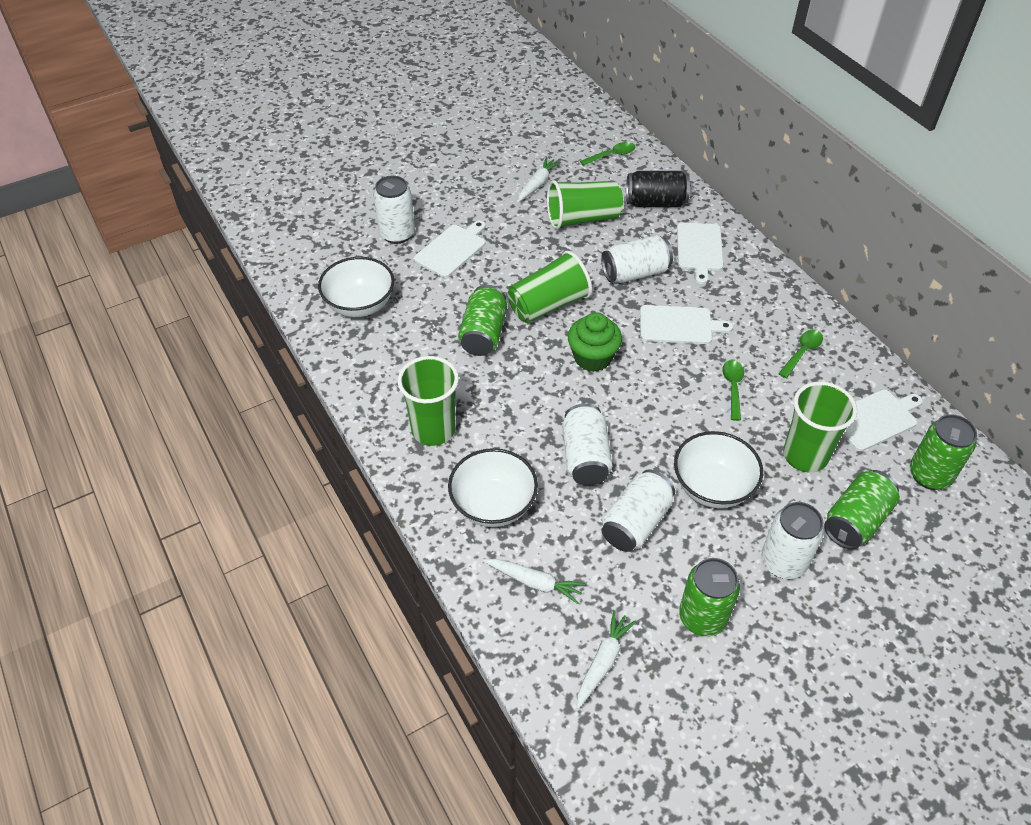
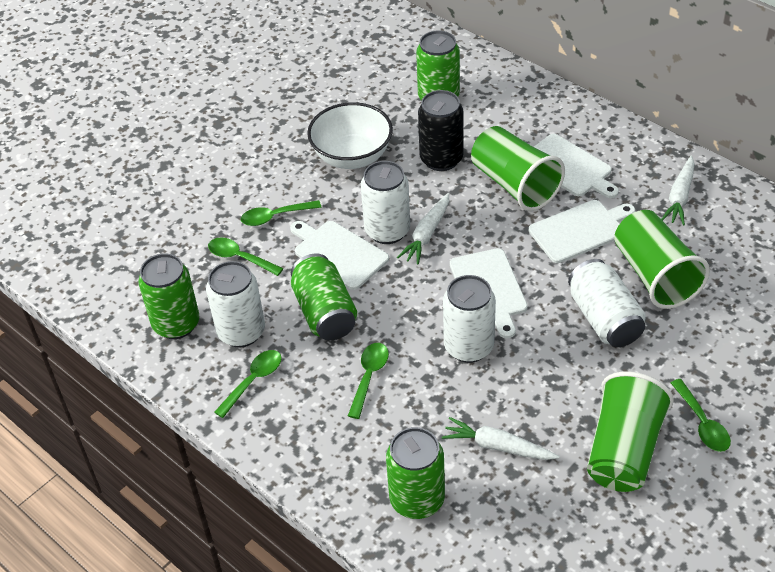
green cup: [398,356,459,446] [507,251,592,323] [547,180,623,230] [783,382,857,473] = 4 -> [471,126,565,211] [587,371,674,492] [614,210,710,309] = 3
green cupcake: [568,312,622,372] = 1 -> none = 0
green spoon: [580,142,636,166] [722,360,744,421] [778,330,823,378] = 3 -> [208,238,283,276] [214,350,282,418] [241,200,321,226] [348,343,389,419] [671,379,731,452] = 5
white bowl: [318,257,394,317] [448,448,538,527] [674,431,763,508] = 3 -> [307,102,393,169] = 1
white can: [373,176,415,244] [562,403,612,485] [601,235,673,283] [602,470,675,552] [761,502,824,579] = 5 -> [206,261,265,348] [361,161,410,244] [443,275,496,363] [568,259,646,347] = 4

